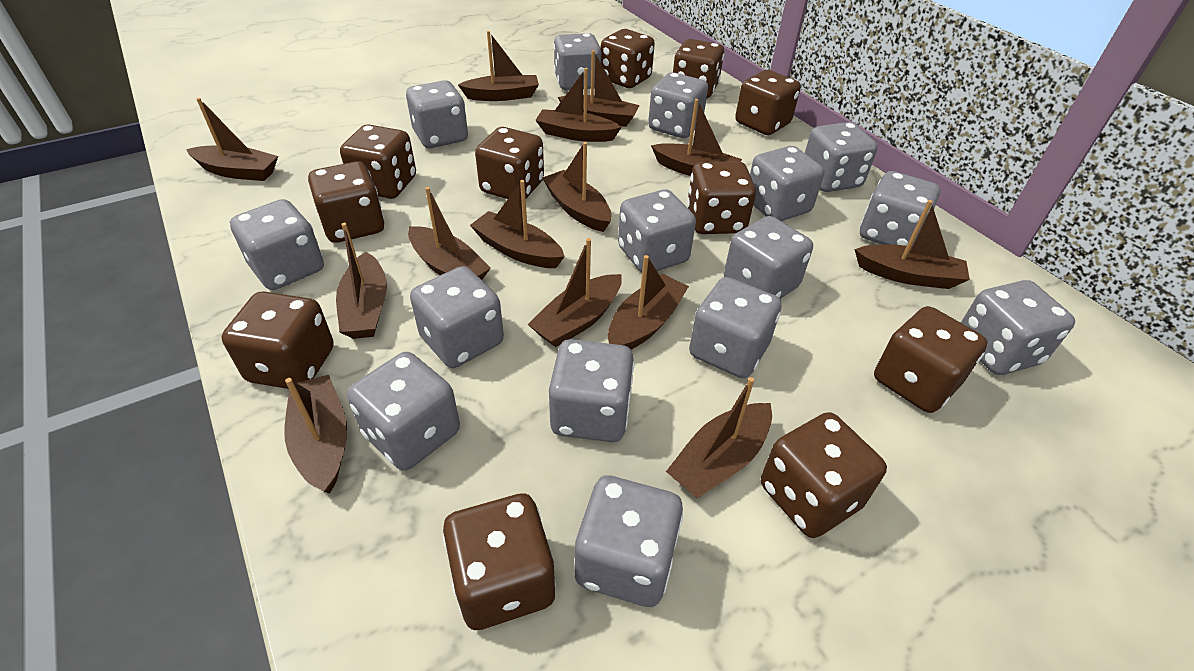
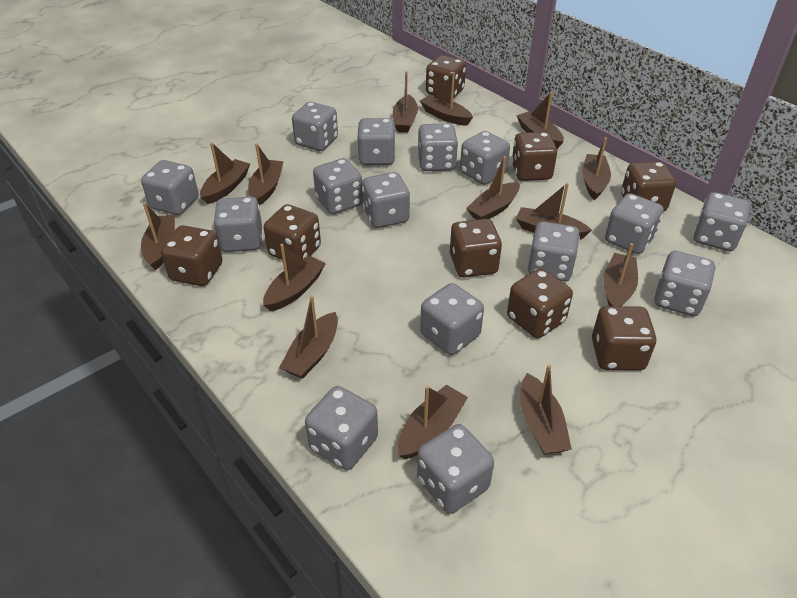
brown dice: [221,291,334,389] [308,161,384,243] [340,124,416,199] [443,494,556,630] [475,127,544,199] [601,29,655,88] [673,39,724,98] [687,161,756,234] [735,70,801,135] [761,412,887,538] [874,306,988,413] = 11 -> [161,225,222,286] [264,204,321,260] [426,55,466,98] [450,219,502,277] [507,268,573,338] [512,132,557,181] [592,306,656,370] [621,161,676,212] = 8

